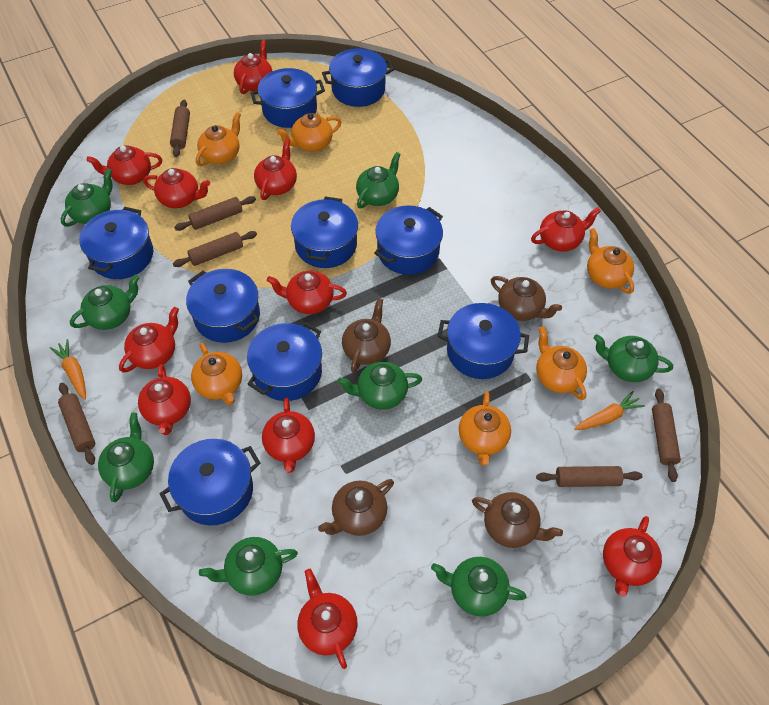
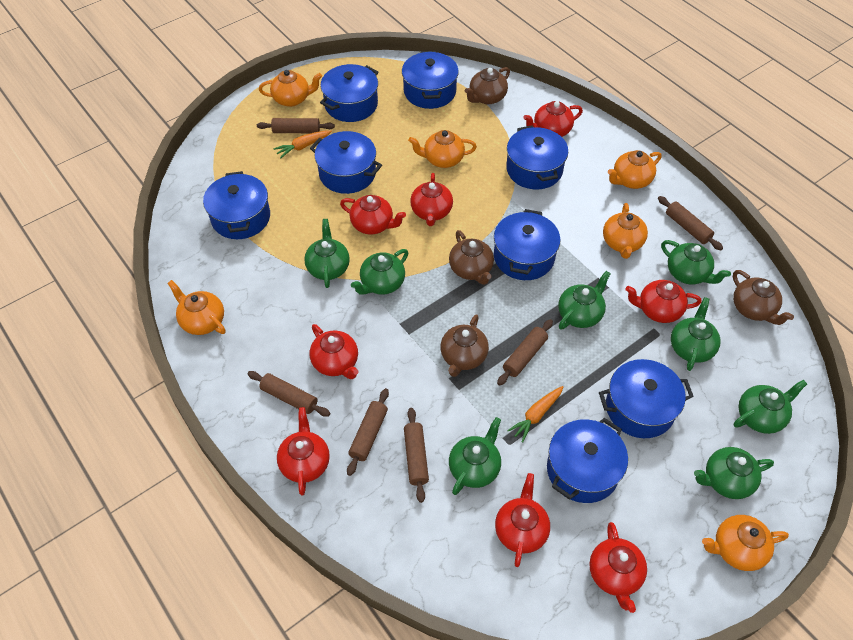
blue pot: [79,207,153,279] [160,439,260,525] [186,269,260,343] [247,322,322,401] [251,68,325,128] [291,197,358,268] [322,49,394,107] [374,205,443,275] [437,303,529,379] = 9 -> [203,171,270,239] [310,131,382,194] [320,64,378,122] [402,51,459,109] [494,209,561,280] [506,125,568,190] [547,418,628,503] [599,359,694,438] = 8
red teapot: [86,145,162,185] [119,307,179,373] [138,364,191,435] [143,168,210,208] [234,40,272,94] [254,139,297,200] [262,398,315,473] [267,271,347,314] [297,569,358,669] [531,207,601,252] [603,516,662,597] = 11 -> [277,407,330,495] [310,324,359,379] [340,195,406,235] [410,173,453,226] [495,473,550,567] [523,101,583,137] [589,522,647,613] [625,280,702,323] = 8

